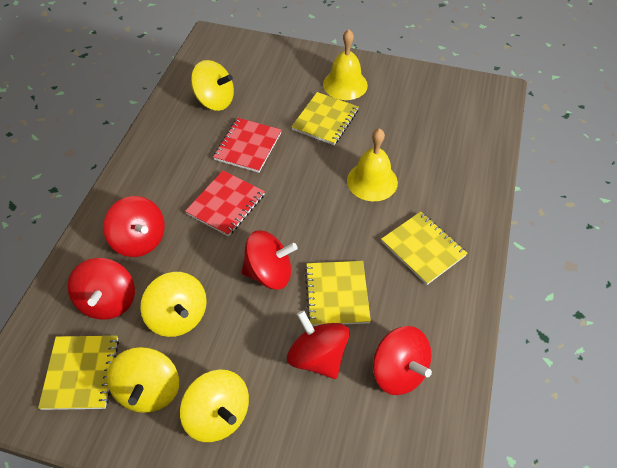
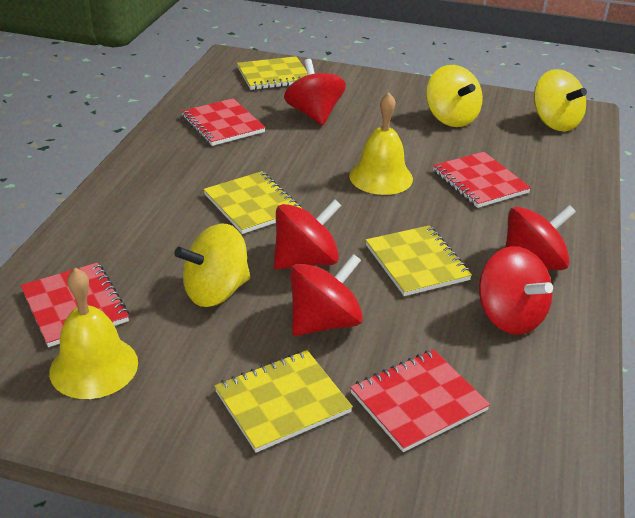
red notebook: [185,171,265,237] [213,118,282,173] = 2 -> [20,262,129,347] [181,98,266,146] [350,349,490,452] [433,152,531,208] = 4
yellow spinning top: [107,347,179,413] [140,272,207,337] [180,370,249,442] [191,60,234,111] = 4 -> [174,224,251,307] [426,65,483,127] [534,69,587,132] = 3

